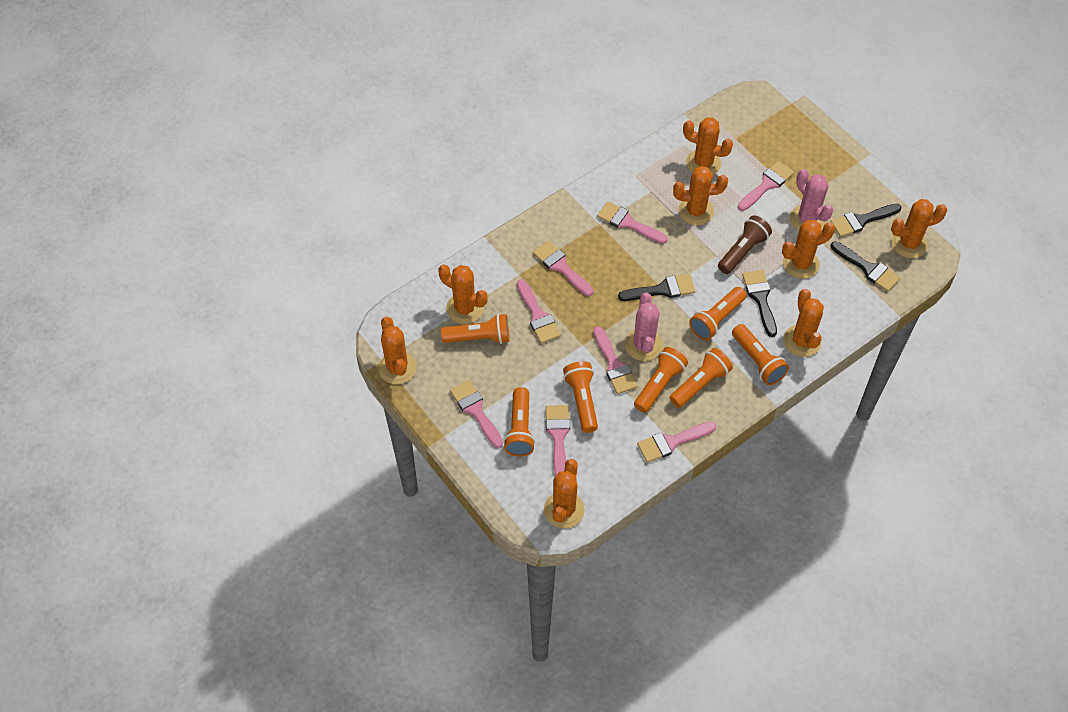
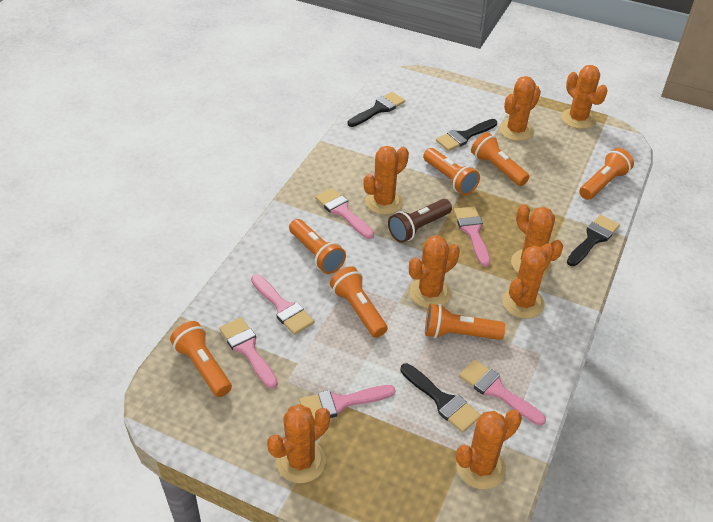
pink brush: [450,380,503,448] [517,279,561,344] [533,241,593,296] [545,405,570,476] [593,326,638,394] [597,201,668,244] [637,422,716,463] [738,161,794,211] = 8 -> [219,317,278,389] [251,275,314,335] [299,385,396,420] [315,188,374,239] [454,206,490,267] [459,359,546,426] = 6
pink cactus: [625,293,663,361] [790,169,834,231] = 2 -> none = 0

